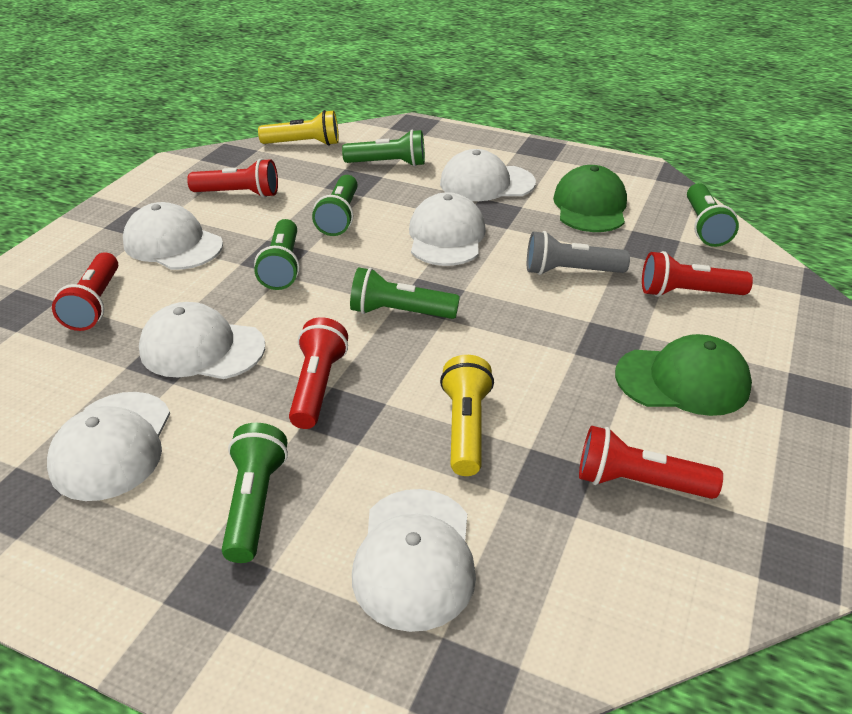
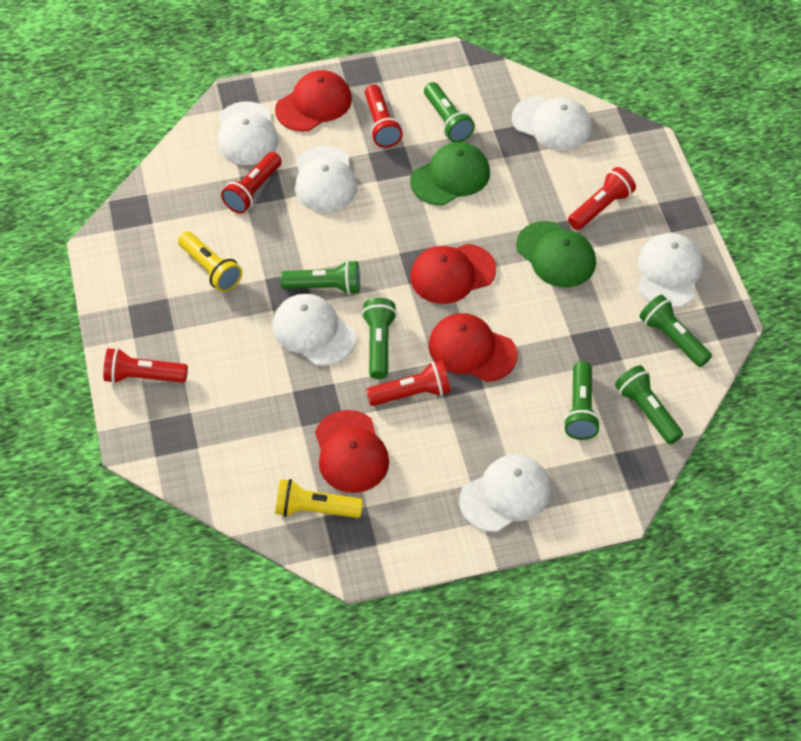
grey flashlight: [527,231,630,275] = 1 -> none = 0
red cap: none = 0 -> [275,70,352,132] [315,410,389,493] [410,244,496,304] [429,313,517,382] = 4

